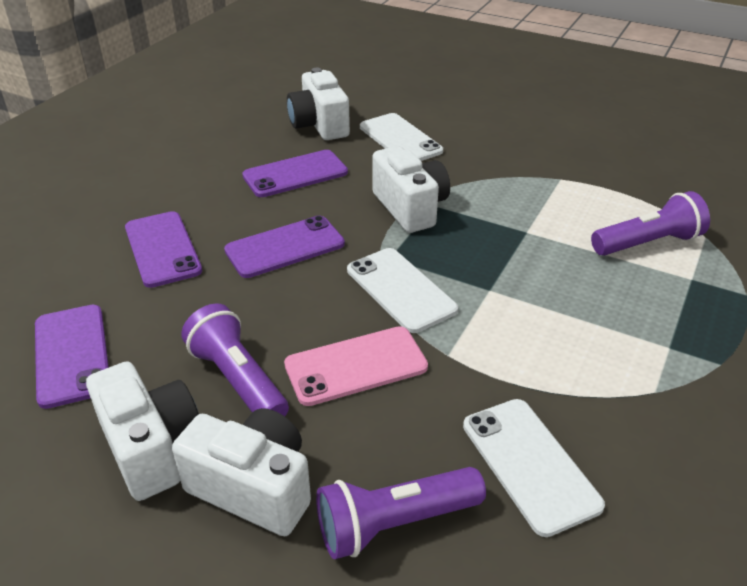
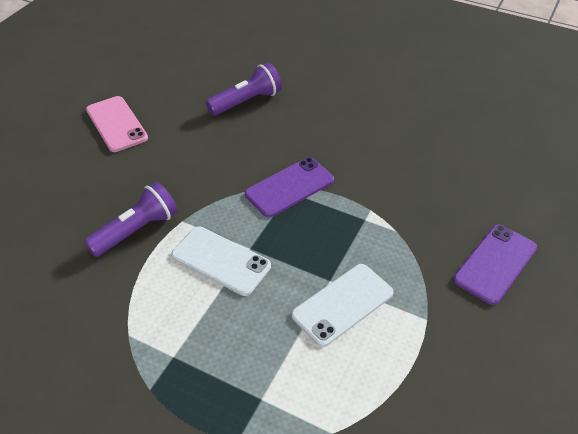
purple flashlight: [181,303,289,416] [316,467,486,559] [591,191,710,256] = 3 -> [84,182,178,257] [206,62,282,116] = 2
purple phone: [35,305,109,409] [125,211,202,288] [224,216,345,278] [242,150,348,197] = 4 -> [245,157,334,218] [453,225,537,305] = 2
white camera: [86,361,199,501] [172,408,311,536] [287,68,350,140] [372,146,450,233] = 4 -> none = 0
white phone: [347,248,458,333] [360,113,443,161] [463,399,605,537] = 3 -> [171,226,271,296] [291,264,394,347] = 2

